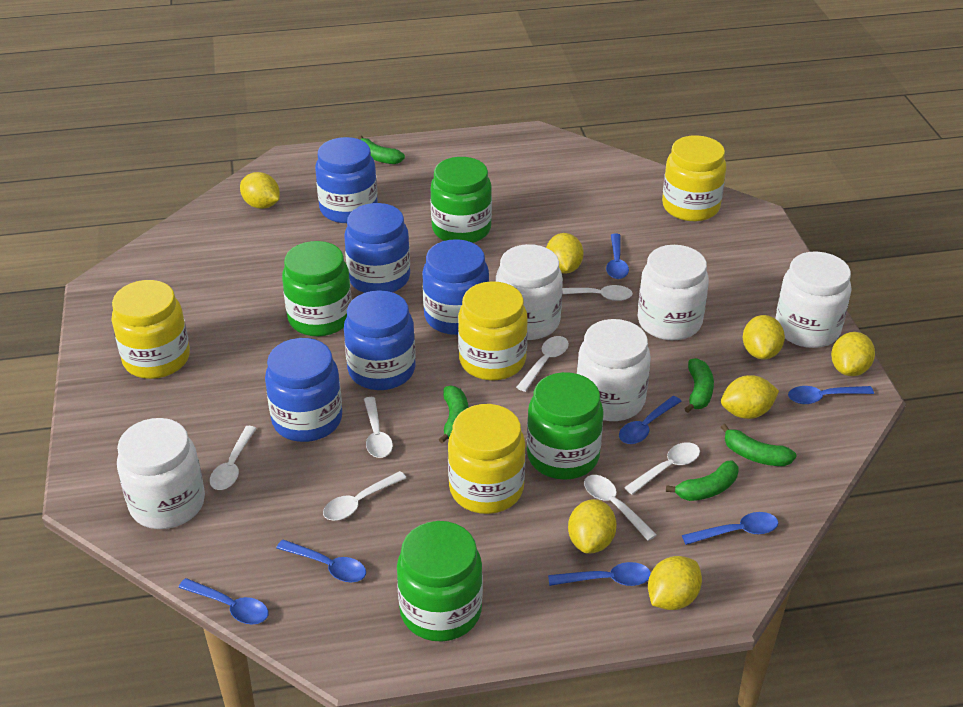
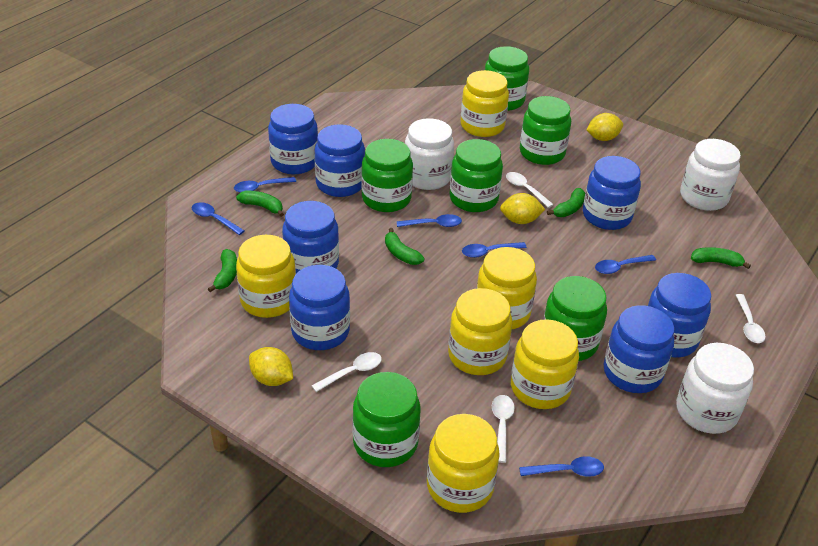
blue jar: [265,338,342,442] [315,137,378,223] [344,290,415,390] [345,203,410,293] [422,239,489,335] = 5 -> [268,104,318,174] [282,201,339,274] [289,265,350,350] [315,124,365,197] [583,156,641,230] [603,305,674,393] [647,273,711,357] = 7
blue spoon: [178,578,268,624] [276,539,366,582] [548,562,651,586] [606,233,629,279] [619,396,682,444] [682,512,778,545] [788,386,874,404] = 7 -> [192,202,245,235] [234,177,296,193] [397,214,462,227] [462,242,527,258] [519,456,604,477] [595,255,656,274] = 6
green jar: [282,241,352,336] [397,521,483,642] [430,157,492,243] [527,372,604,480] = 4 -> [353,372,420,467] [361,139,413,212] [450,139,503,212] [485,46,529,111] [520,96,571,165] [543,276,607,361] = 6
white jar: [117,418,205,529] [496,244,563,340] [577,319,651,421] [637,245,709,340] [775,251,851,348] = 5 -> [405,118,454,190] [676,343,754,434] [680,139,741,211] = 3
white spoon: [210,426,257,490] [323,471,406,521] [364,397,393,458] [516,336,569,392] [562,285,633,301] [584,475,657,541] [624,442,700,495] = 7 -> [311,352,382,392] [492,395,515,463] [506,172,554,208] [736,294,766,343] = 4
yellow jar: [112,280,190,379] [448,404,526,514] [458,281,528,380] [662,135,727,221] = 4 -> [236,235,296,318] [427,414,500,513] [448,288,512,375] [460,70,509,137] [476,247,537,329] [511,319,579,409] = 6
yellow lemon: [240,172,280,209] [546,233,584,274] [568,499,617,554] [648,556,702,610] [721,375,779,419] [743,315,785,359] [831,332,875,376] = 7 -> [249,347,293,386] [500,193,545,224] [586,113,623,141] = 3

